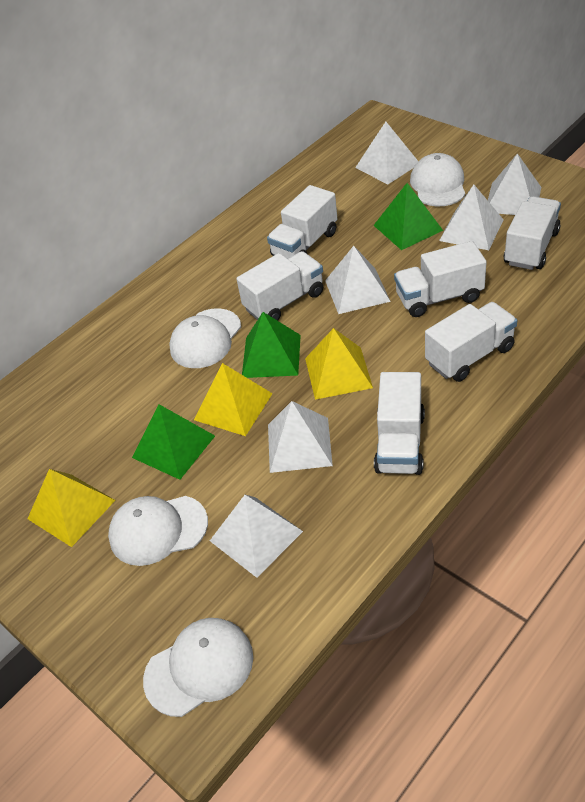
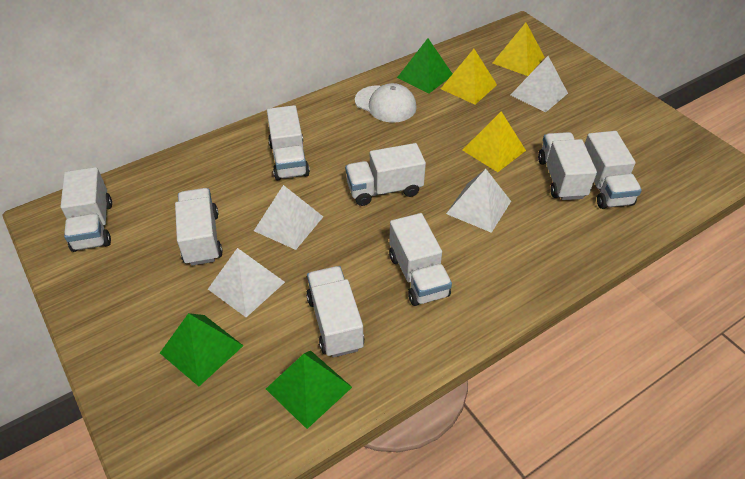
white cap: [108,496,208,566] [143,618,253,717] [169,308,241,368] [410,153,465,206] = 4 -> [355,83,417,123] = 1
white pyramid: [210,495,303,578] [268,401,333,473] [325,246,391,314] [355,122,418,185] [439,185,504,250] [488,153,541,215] = 6 -> [208,248,285,317] [254,185,323,250] [446,169,511,233] [510,56,568,113] = 4
white truck: [236,251,323,321] [267,185,338,259] [374,372,425,475] [394,241,487,317] [425,302,517,382] [504,196,561,270] = 6 -> [61,167,112,252] [175,188,223,266] [267,105,310,180] [306,266,364,357] [345,143,426,206] [389,213,452,306] [538,132,597,200] [585,131,642,209] = 8

